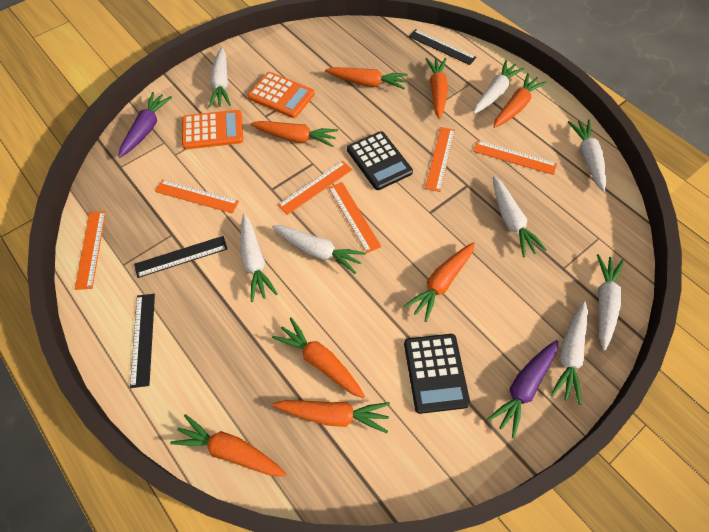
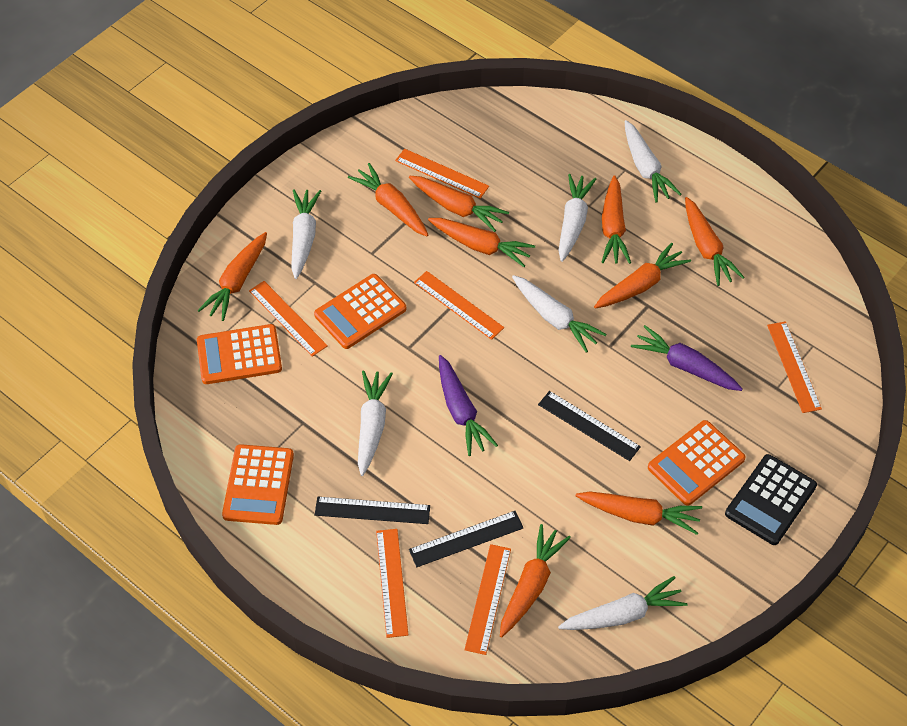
black calculator: [347,131,413,190] [404,334,470,414] = 2 -> [725,454,817,545] = 1
orange calculator: [182,110,243,149] [248,72,315,118] = 2 -> [197,324,282,384] [222,444,294,525] [314,274,407,349] [648,420,745,506] = 4
orange carrot: [170,414,286,476] [250,121,338,147] [272,317,365,399] [272,400,390,433] [325,67,408,89] [404,242,475,322] [425,58,448,119] [493,73,547,128] = 8 -> [197,232,267,321] [348,163,428,236] [409,176,509,232] [428,218,535,267] [500,524,571,637] [576,492,702,535] [594,243,691,308] [602,175,631,264] [685,197,744,286] = 9
white carrot: [209,48,231,108] [240,214,278,302] [272,225,366,274] [473,60,524,114] [493,176,547,257] [551,301,588,405] [568,120,606,192] [597,254,624,351] = 8 -> [291,190,321,279] [358,370,393,476] [512,275,606,353] [558,174,596,262] [558,576,688,630] [625,120,681,203] = 6

